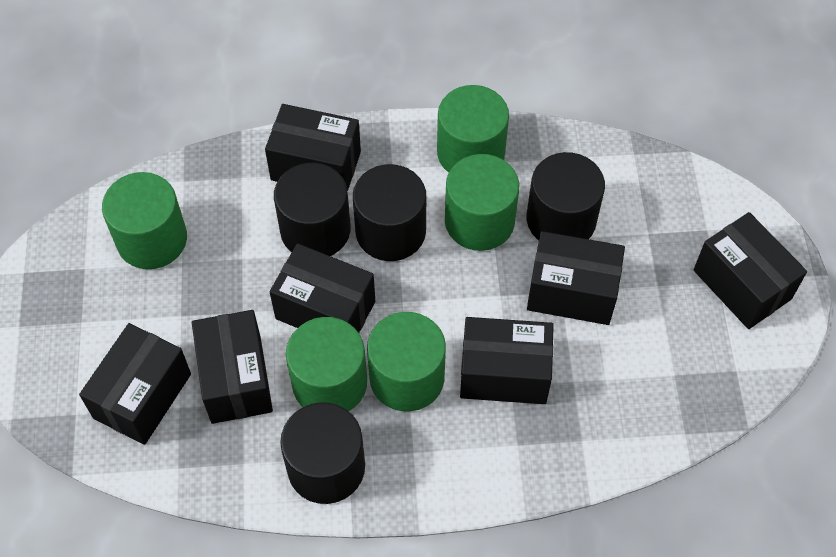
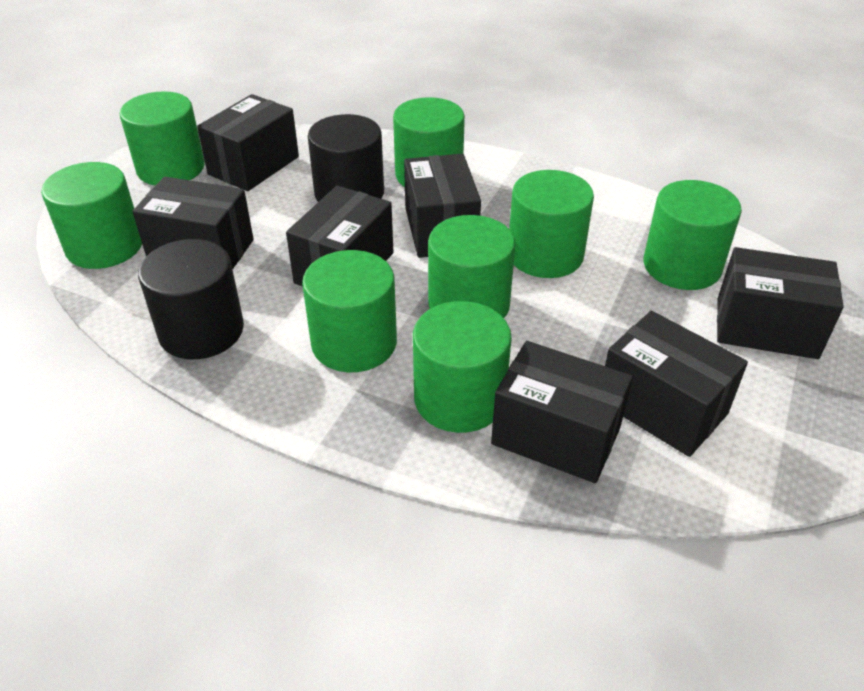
black cylinder: [274,163,351,256] [280,402,365,504] [353,164,426,261] [527,152,605,240] = 4 -> [138,239,244,359] [308,114,384,202] = 2
green cylinder: [102,172,187,269] [286,317,367,411] [367,312,446,412] [437,85,509,173] [445,154,519,251] = 5 -> [41,162,142,269] [120,91,205,186] [302,250,397,372] [393,97,465,187] [413,301,512,433] [428,215,515,318] [509,170,594,278] [644,180,742,290] = 8

